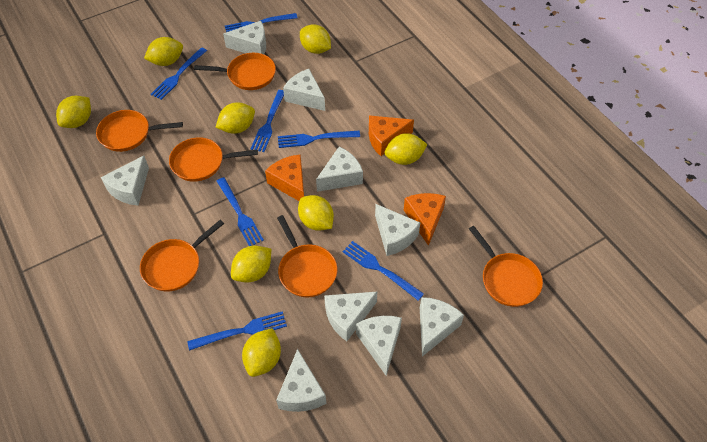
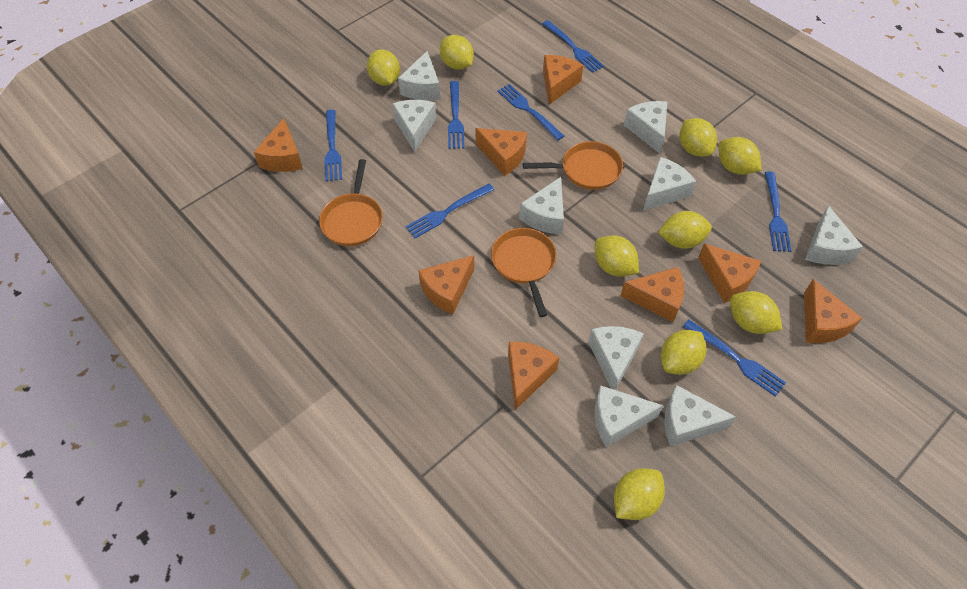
orange cheese: [265,154,304,201] [369,115,414,156] [404,193,446,246] = 3 -> [254,118,303,172] [418,255,474,314] [476,128,527,176] [508,342,559,410] [543,55,583,105] [621,267,684,322] [698,244,761,303] [804,279,862,343] = 8
orange pan: [96,110,183,152] [140,220,224,292] [169,137,258,182] [194,53,276,90] [277,215,337,297] [469,226,543,307] = 6 -> [319,159,383,246] [491,228,556,317] [523,141,623,190] = 3
yellow lemon: [56,96,91,128] [144,37,183,66] [216,102,255,134] [231,246,271,282] [242,328,281,377] [298,195,334,231] [300,24,331,54] [384,133,428,165] = 8 -> [367,49,400,86] [440,35,474,70] [595,236,639,277] [614,468,665,520] [658,211,712,249] [661,330,706,375] [680,118,717,156] [718,137,761,175] [730,291,782,334] = 9

